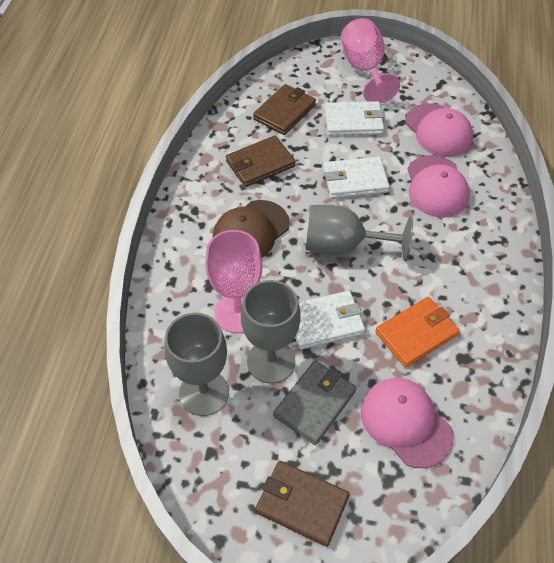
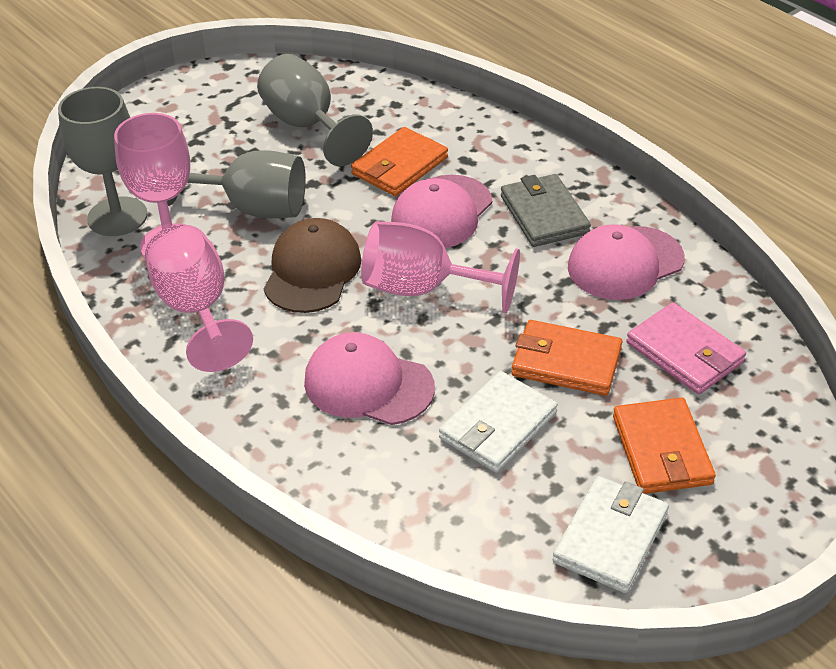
brown wallet: [226,135,296,187] [253,84,316,135] [255,461,350,547] = 3 -> none = 0
orange wallet: [375,297,459,368] = 1 -> [351,127,448,196] [511,320,622,396] [613,397,716,494] = 3
pink goblet: [205,230,263,333] [341,18,400,104] = 2 -> [114,113,190,258] [145,224,253,372] [361,221,520,313] = 3
pink wallet: none = 0 -> [626,302,746,394] = 1
white wallet: [295,291,365,349] [323,156,390,199] [325,101,384,136] = 3 -> [439,371,558,473] [553,476,669,593] = 2

